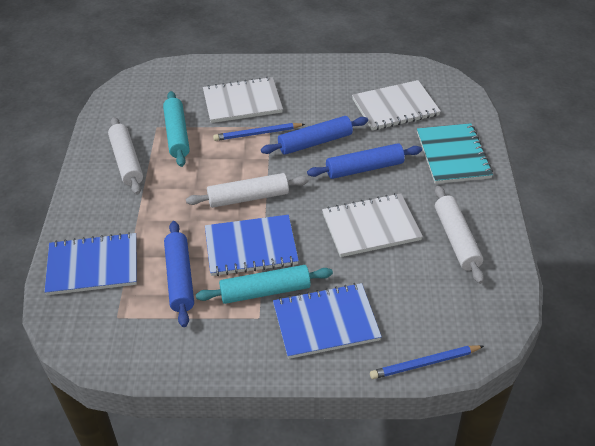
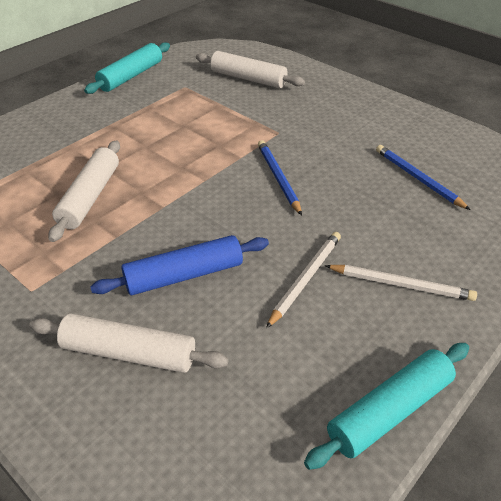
blue notebook: [44,232,137,295] [205,215,299,276] [273,283,382,359] = 3 -> none = 0
blue rolling pin: [164,221,194,327] [261,116,368,155] [307,143,422,179] = 3 -> [90,235,269,295] = 1
turquoise notebook: [417,123,493,184] = 1 -> none = 0
white notebook: [203,77,283,123] [322,193,423,257] [352,80,441,131] = 3 -> none = 0
white pencil: none = 0 -> [266,232,341,328] [325,265,477,301] = 2

